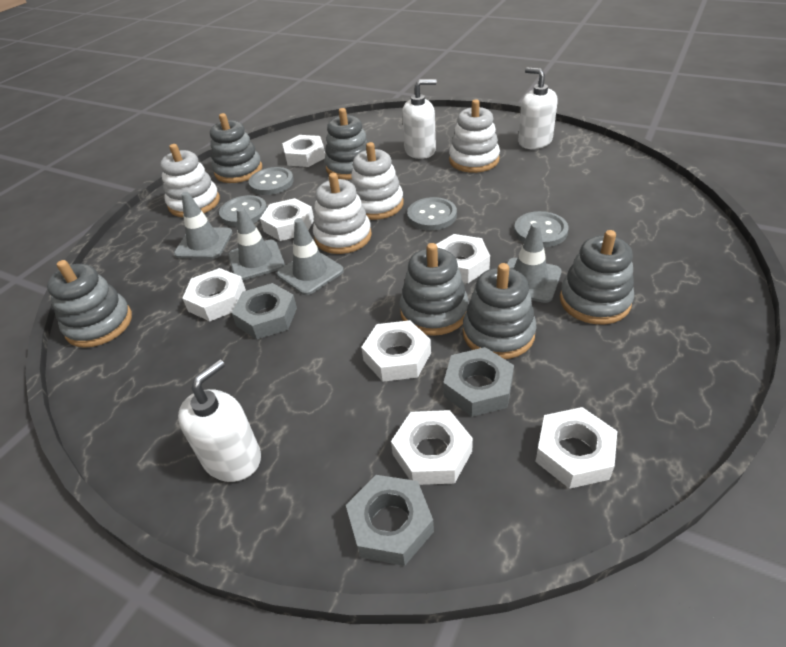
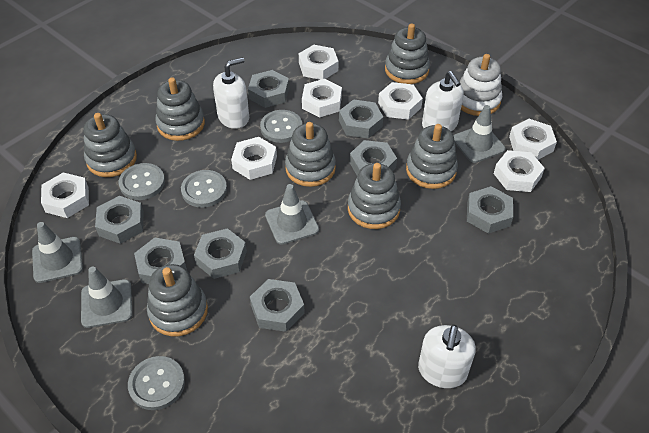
grey nut: [232,283,297,339] [346,475,434,566] [443,347,514,417] = 3 -> [95,196,144,244] [134,237,187,284] [194,228,247,279] [248,70,289,108] [250,279,305,332] [339,99,383,138] [350,140,397,177] [467,186,513,234] = 8
grey stacking toy: [47,260,132,348] [210,113,262,183] [325,108,369,180] [400,243,469,336] [463,263,536,359] [560,230,634,324] = 6 -> [84,113,137,177] [147,264,208,336] [156,77,205,141] [285,122,336,187] [348,163,401,229] [385,23,430,84] [406,124,458,189] = 7
white stacking toy: [160,144,220,217] [313,173,372,254] [351,142,404,220] [449,99,500,173] = 4 -> [460,54,502,116] = 1

